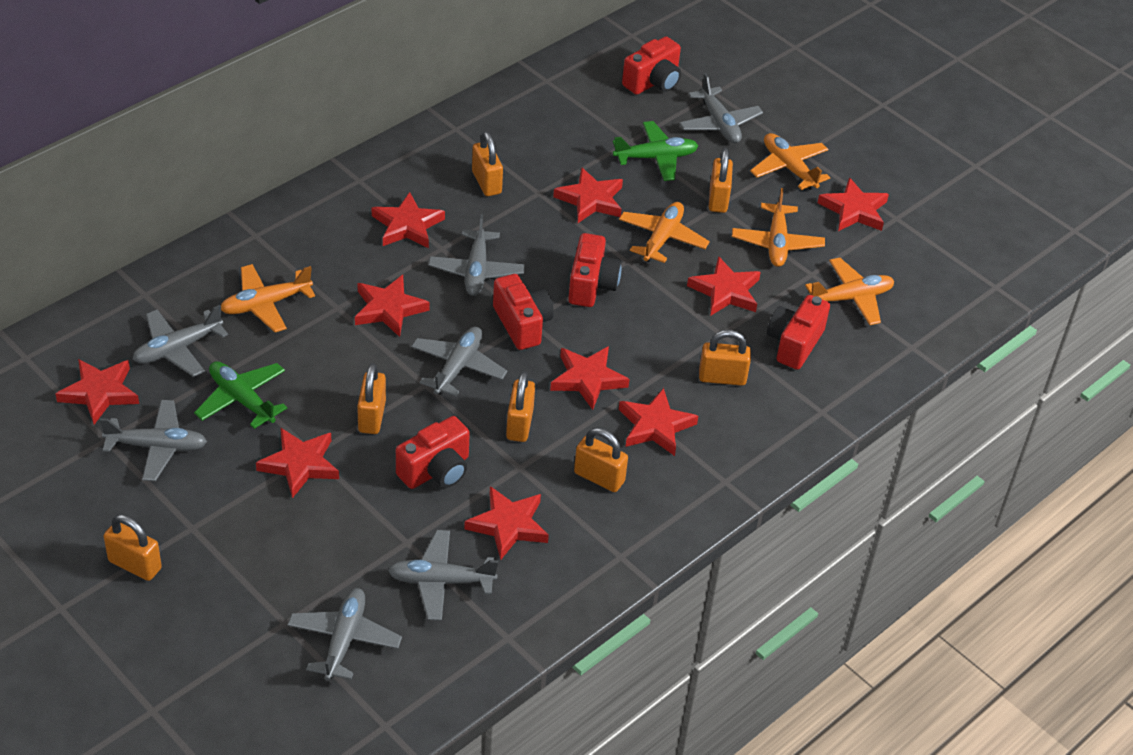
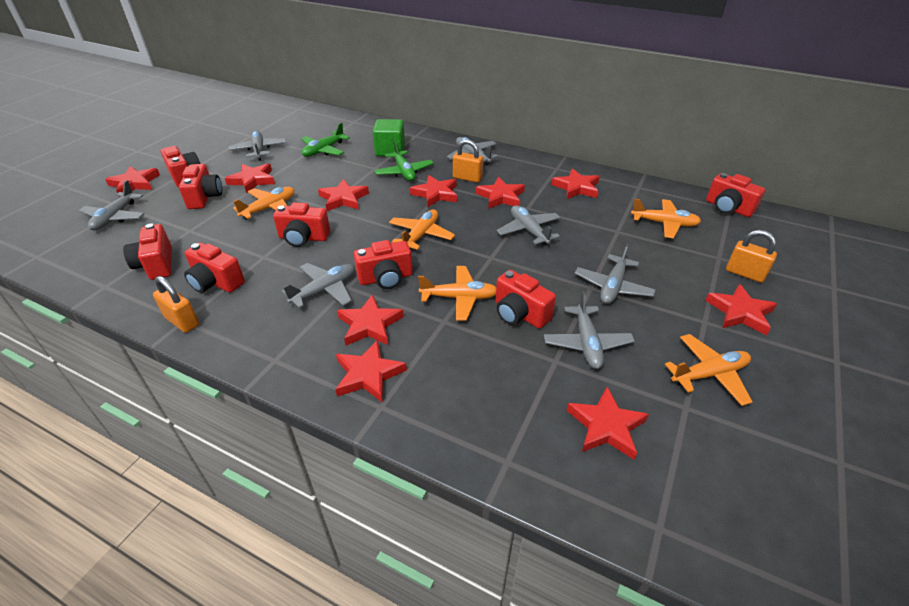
green cube: none = 0 -> [373,119,405,156] = 1
orange padlock: [104,514,162,581] [357,363,386,434] [472,131,503,196] [506,371,535,442] [574,428,628,492] [699,330,751,386] [709,148,733,213] = 7 -> [153,276,199,333] [453,139,483,183] [726,230,777,283] = 3
red camera: [396,416,470,489] [493,274,554,350] [568,233,621,307] [622,36,681,95] [767,295,830,370] = 5 -> [123,223,172,280] [161,146,201,187] [179,164,222,209] [184,242,245,293] [273,202,330,247] [354,240,413,289] [496,270,556,329] [706,173,765,217] = 8

